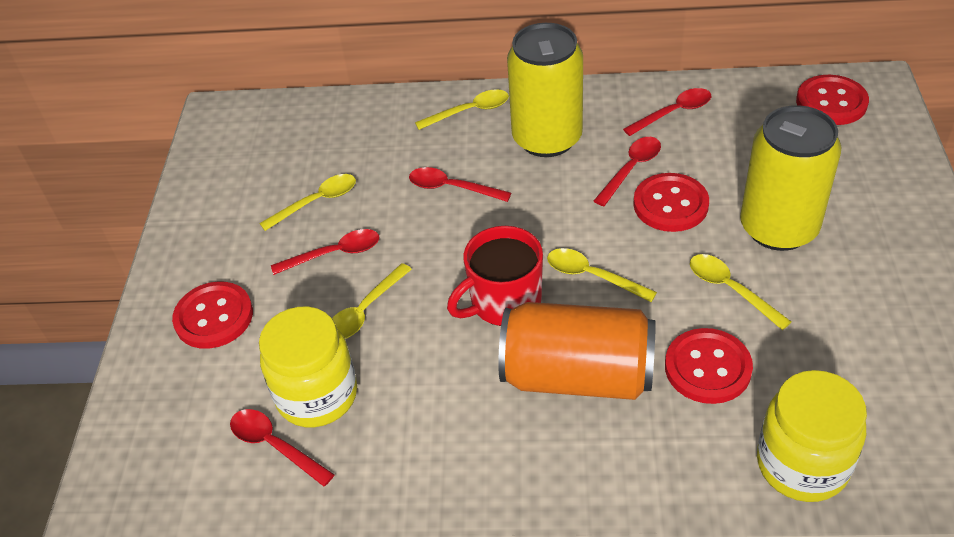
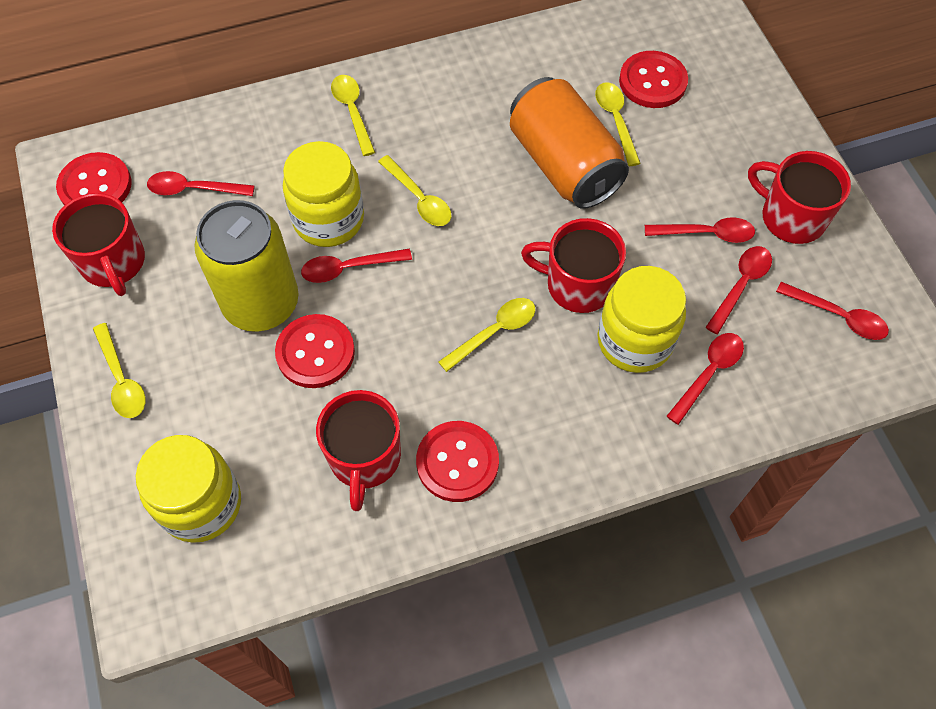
red mug: [447,226,543,326] = 1 -> [52,193,145,296] [316,390,401,511] [521,218,626,313] [748,151,851,244] = 4
red spoon: [230,409,335,486] [271,229,379,275] [409,167,511,202] [594,137,661,206] [623,88,711,136] = 5 -> [147,171,255,196] [301,249,412,283] [645,217,755,243] [666,333,744,425] [705,246,772,334] [776,282,889,340] = 6
yellow can: [507,23,583,157] [740,105,841,251] = 2 -> [194,200,299,332] = 1
yellow jar: [259,307,357,427] [757,370,867,502] = 2 -> [136,435,241,543] [283,141,364,247] [597,266,686,373] = 3

